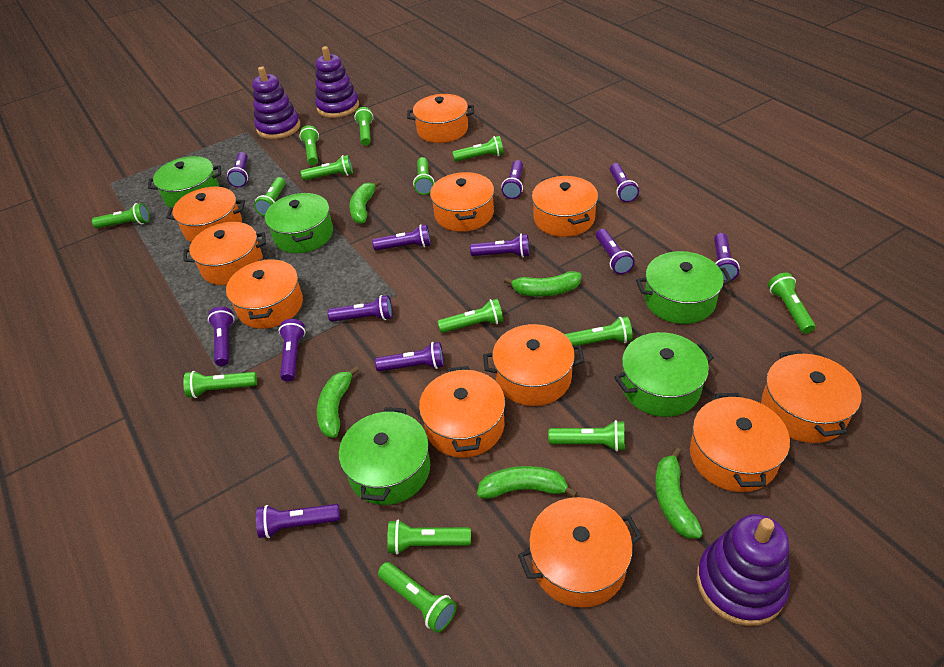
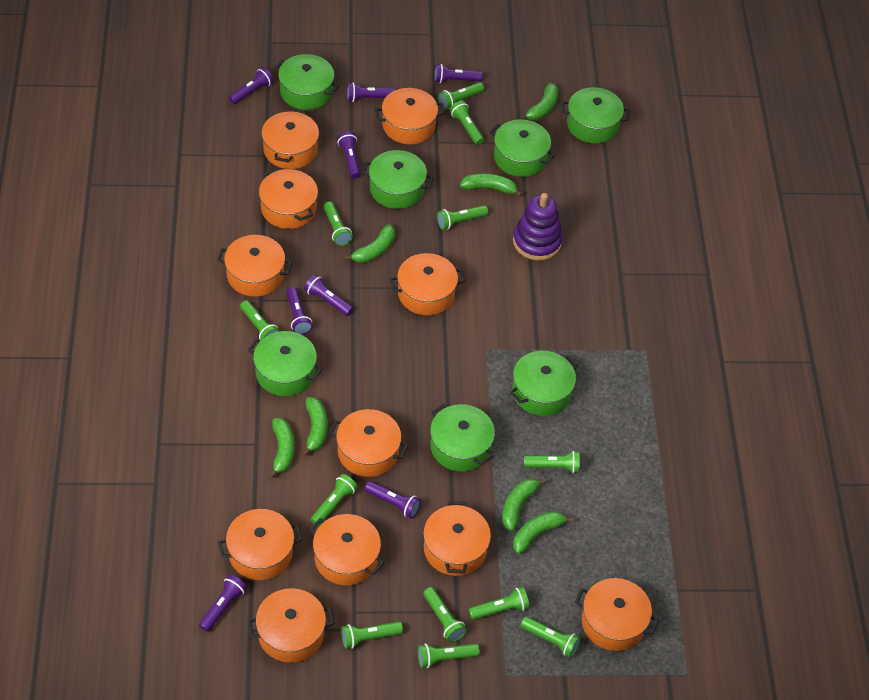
green banana: [317,366,359,438] [349,180,381,224] [477,466,578,499] [504,271,581,297] [655,447,703,539] = 5 -> [269,418,295,478] [302,397,328,457] [344,224,395,263] [460,173,522,197] [502,478,547,531] [513,511,574,554] [519,83,558,120] = 7
green flashlight: [92,203,150,228] [183,371,257,398] [254,177,285,216] [300,125,319,165] [301,155,353,181] [354,107,373,146] [378,562,457,633] [387,520,471,555] [413,157,434,195] [437,299,504,333] [452,136,504,162] [548,420,625,452] [564,316,633,346] [768,273,815,334] = 14 -> [240,300,280,340] [311,474,358,526] [324,202,353,246] [341,621,403,649] [418,643,480,668] [423,587,467,642] [437,205,488,230] [438,82,484,110] [450,101,484,145] [469,587,529,620] [520,617,580,658] [524,451,580,473] = 12
green pot: [148,156,221,208] [265,192,333,253] [339,407,430,505] [614,332,714,417] [636,251,732,324] = 5 -> [248,331,323,396] [274,54,339,110] [362,150,434,209] [430,404,495,472] [490,119,555,177] [510,351,578,416] [561,87,630,144] = 7
purple flashlight: [208,307,234,366] [227,152,248,187] [256,504,340,538] [279,319,305,382] [328,295,393,322] [372,224,431,251] [375,342,444,372] [470,234,529,258] [501,160,523,199] [596,229,635,274] [610,163,639,202] [714,233,739,281] = 12 -> [199,575,247,632] [229,67,274,104] [287,287,313,335] [304,274,353,316] [337,131,361,179] [347,83,395,102] [364,481,421,519] [434,64,483,83] = 8
purple stacking toy: [252,66,300,139] [315,46,359,118] [697,514,790,626] = 3 -> [513,193,563,260] = 1

